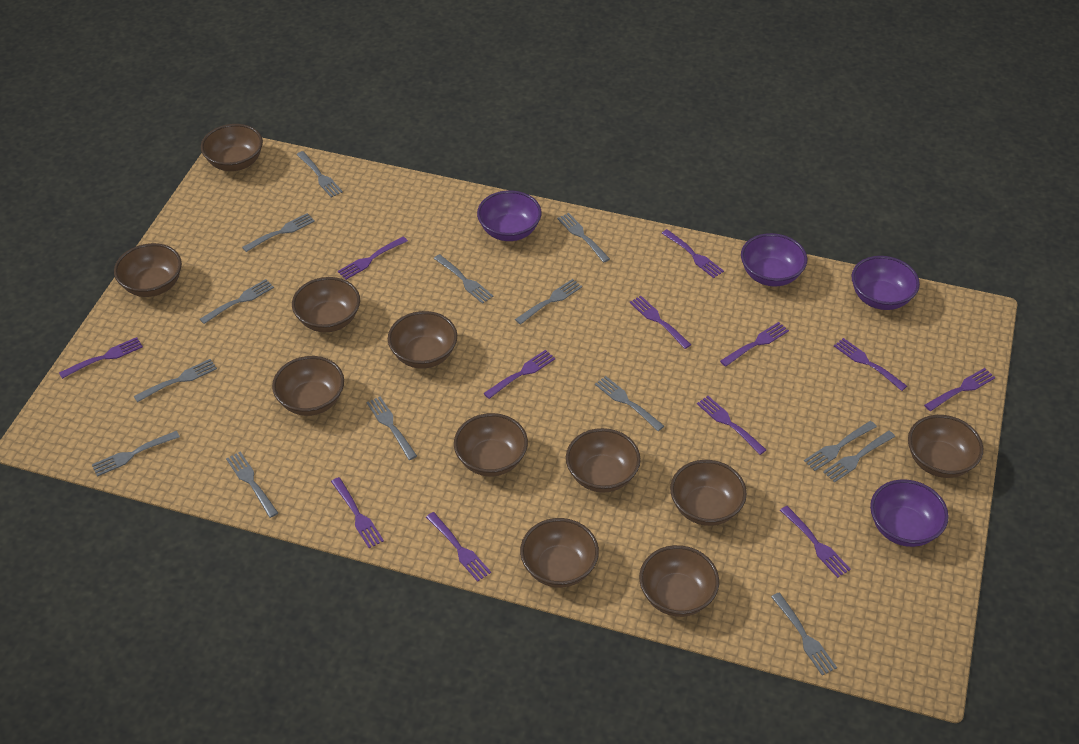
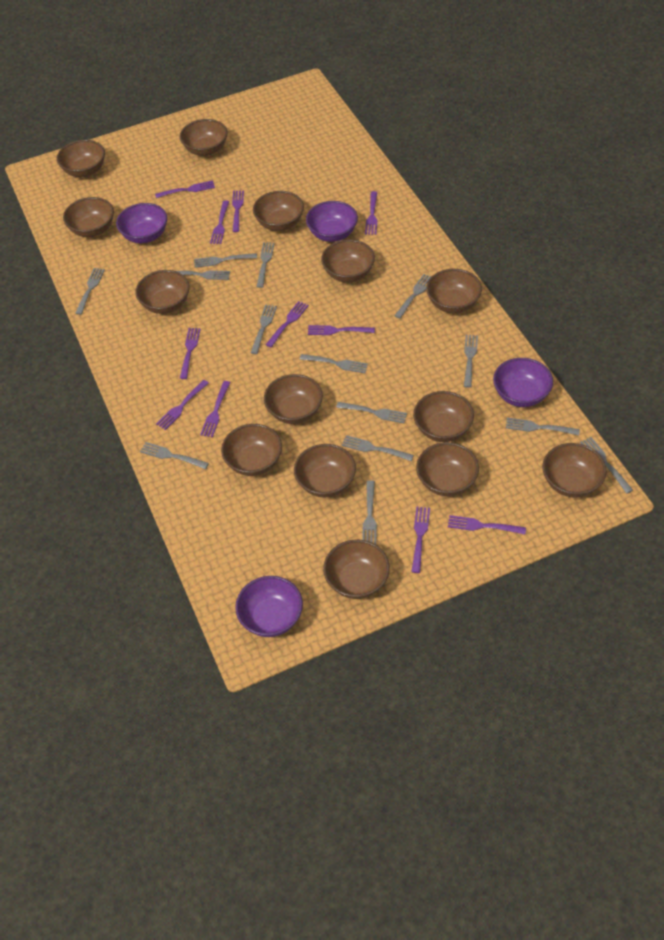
brown bowl: [114,243,182,297] [201,124,263,171] [272,356,344,416] [292,277,360,332] [388,311,457,368] [454,413,528,476] [520,518,599,588] [566,428,641,493] [639,545,719,617] [670,460,747,526] [908,415,983,478] = 11 -> [57,140,105,177] [63,197,114,237] [136,270,190,314] [180,119,228,156] [221,424,282,476] [253,191,304,231] [264,374,323,424] [294,444,356,497] [321,239,375,282] [323,539,390,599] [413,391,474,442] [416,442,479,496] [426,269,482,313] [542,443,607,497] = 14
purple fork: [59,337,143,379] [331,477,384,548] [338,237,408,280] [426,512,491,582] [483,350,555,399] [630,296,691,349] [662,229,724,278] [697,396,766,455] [720,322,789,367] [780,506,851,578] [834,338,907,391] [924,368,996,411] = 12 -> [155,180,215,198] [156,380,209,430] [180,328,201,379] [200,381,231,437] [210,201,229,244] [232,190,244,232] [266,301,309,347] [308,325,375,335] [365,191,377,235] [411,507,430,573] [448,515,526,534] = 11

